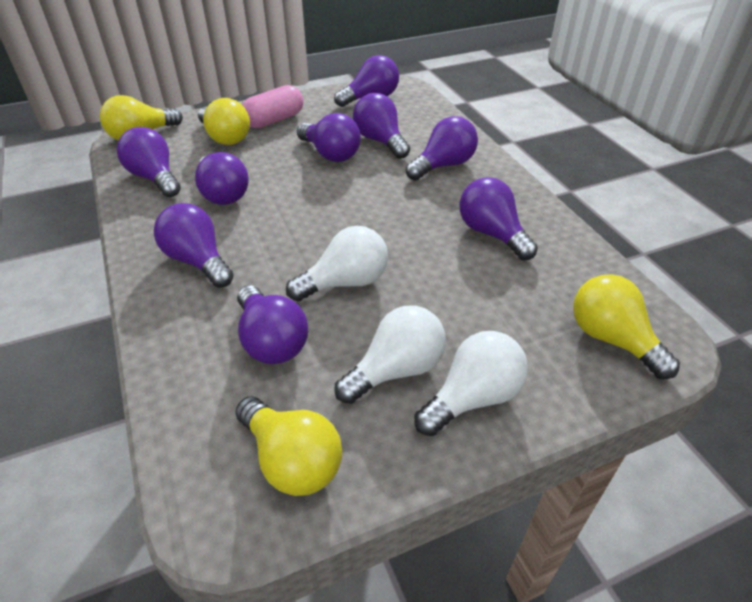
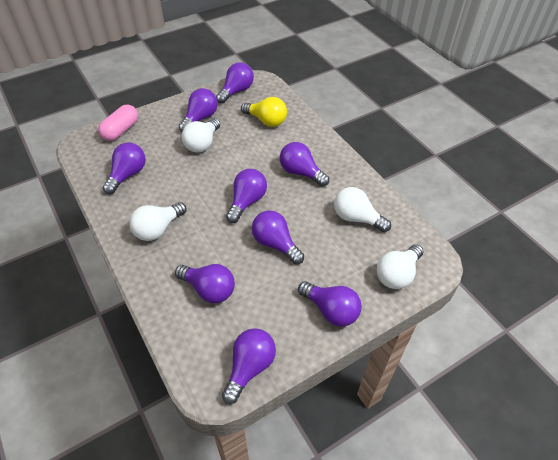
white light bulb: [286,226,388,301] [334,305,446,404] [414,331,528,436] = 3 -> [129,202,187,241] [182,118,220,153] [334,187,391,232] [377,244,424,289] = 4
yellow light bulb: [100,95,183,141] [198,98,250,145] [236,396,342,496] [573,274,680,379] = 4 -> [241,97,287,127] = 1

